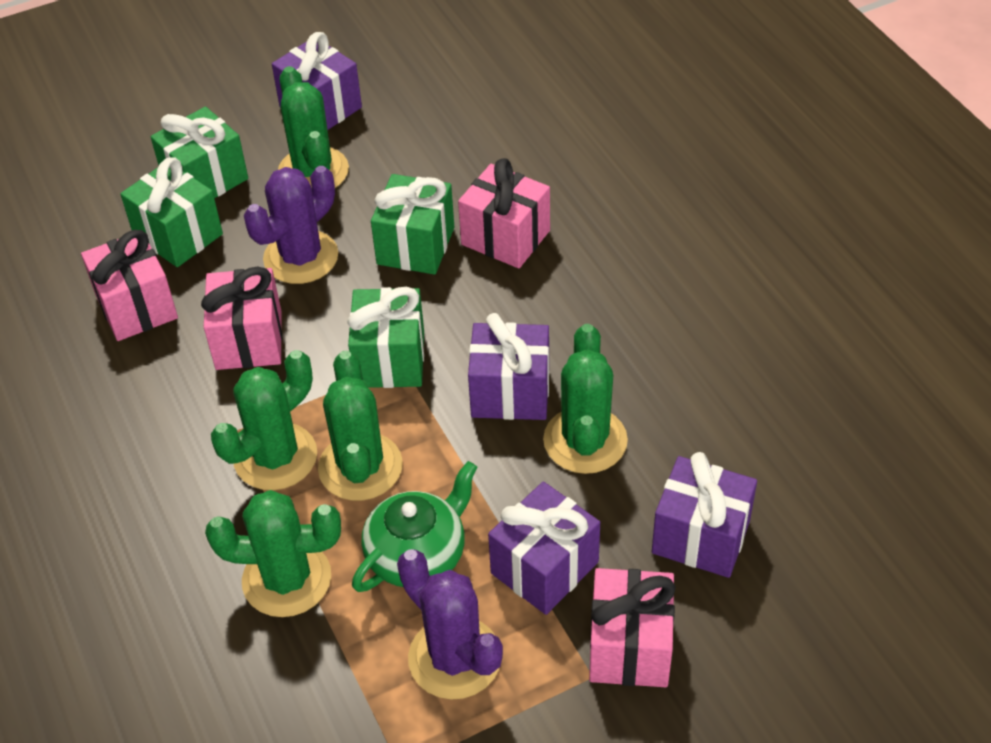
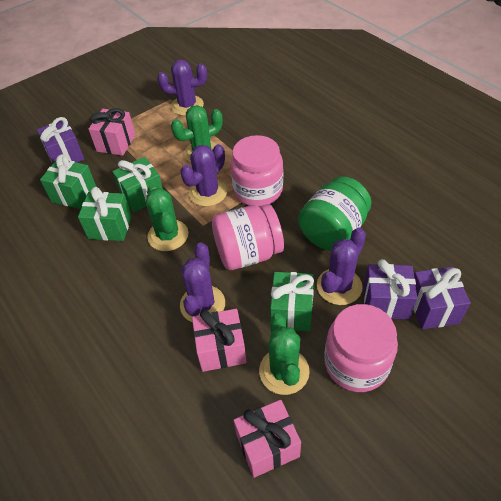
green cactus: [205,490,341,617] [211,350,317,490] [278,66,349,188] [318,350,403,501] [543,324,628,474] = 5 -> [146,184,188,251] [171,105,223,162] [259,314,310,395] = 3
green jar: none = 0 -> [298,176,371,251] = 1
green teapot: [352,461,477,592] = 1 -> none = 0
pink gift: [81,230,178,341] [201,267,282,370] [458,158,550,268] [589,568,676,687] = 4 -> [89,108,135,156] [192,309,247,372] [234,400,301,478] = 3
pink jar: none = 0 -> [212,204,284,270] [230,135,283,207] [324,304,398,392] = 3
purple cactus: [244,166,338,284] [397,549,503,700] = 2 -> [157,59,207,116] [180,144,227,206] [180,243,225,322] [317,228,366,305] = 4
purple gift: [272,32,362,130] [468,313,549,420] [488,481,600,615] [652,452,757,578] = 4 -> [37,117,84,163] [363,259,417,319] [413,267,471,329] = 3

